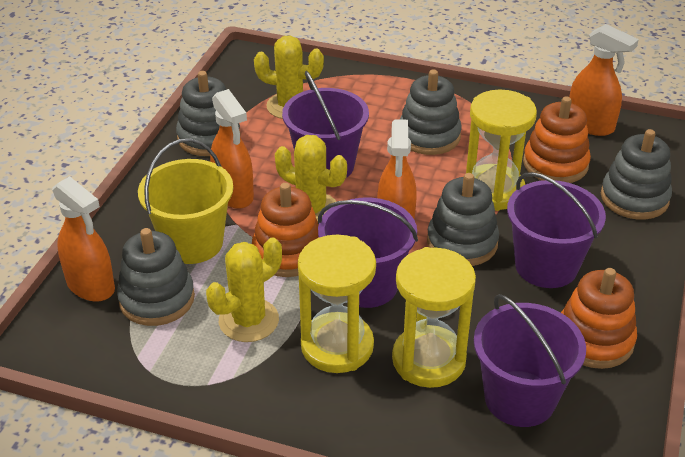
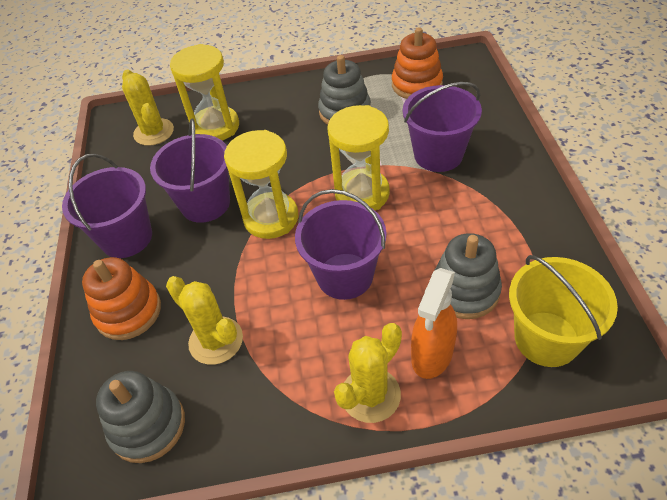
grey stacking toy: [117,228,195,326] [176,71,240,156] [400,69,462,155] [427,173,499,266] [601,129,672,220] = 5 -> [96,371,185,463] [318,55,371,125] [434,233,502,319] = 3
orange spray bottle: [52,176,115,302] [210,89,254,209] [377,119,417,220] [569,24,639,136] = 4 -> [411,268,457,379] = 1
orange stacking toy: [252,183,319,277] [523,96,591,183] [561,268,637,369] = 3 -> [82,257,161,340] [392,27,443,99] = 2

